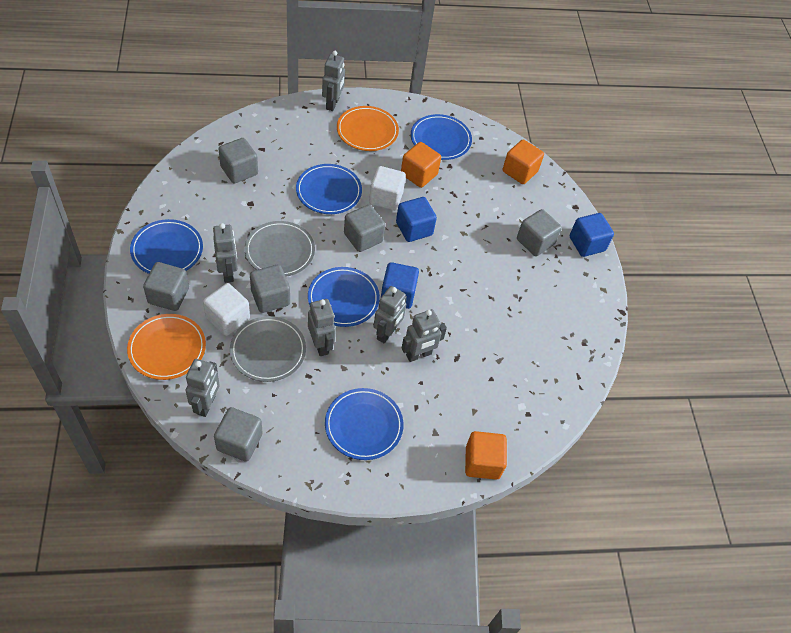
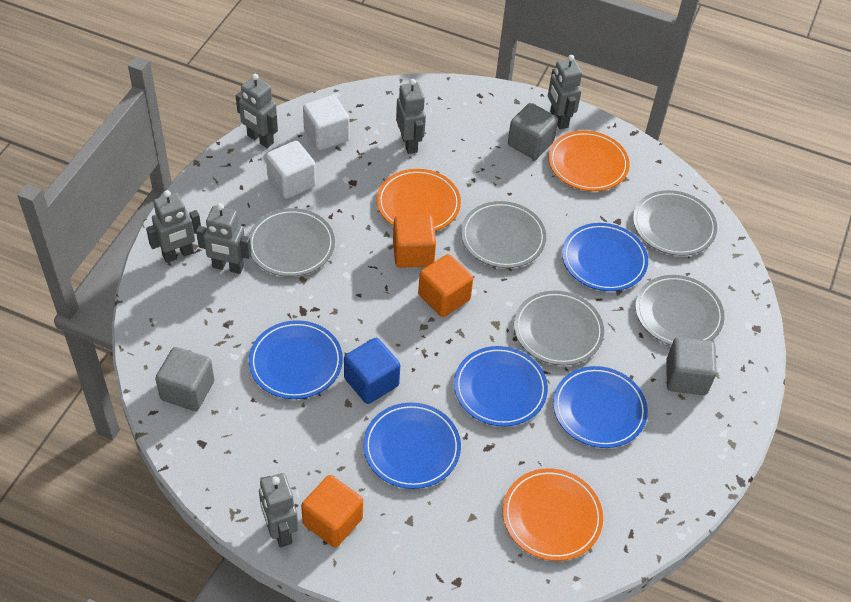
blue cube: [381,262,419,309] [396,197,437,242] [570,213,614,257] = 3 -> [344,338,400,404] = 1
grey cube: [143,262,189,311] [214,407,263,462] [219,138,258,184] [250,264,290,313] [344,205,385,252] [517,209,562,256] = 6 -> [155,347,214,411] [508,103,558,160] [666,337,717,395] = 3
grey plate: [230,316,306,382] [245,221,315,276] = 2 -> [248,208,335,277] [461,201,546,268] [514,291,604,366] [633,190,717,256] [635,275,725,346] = 5
orange plate: [127,314,206,380] [337,106,399,151] = 2 -> [377,169,461,231] [502,468,603,561] [548,131,630,191] = 3

